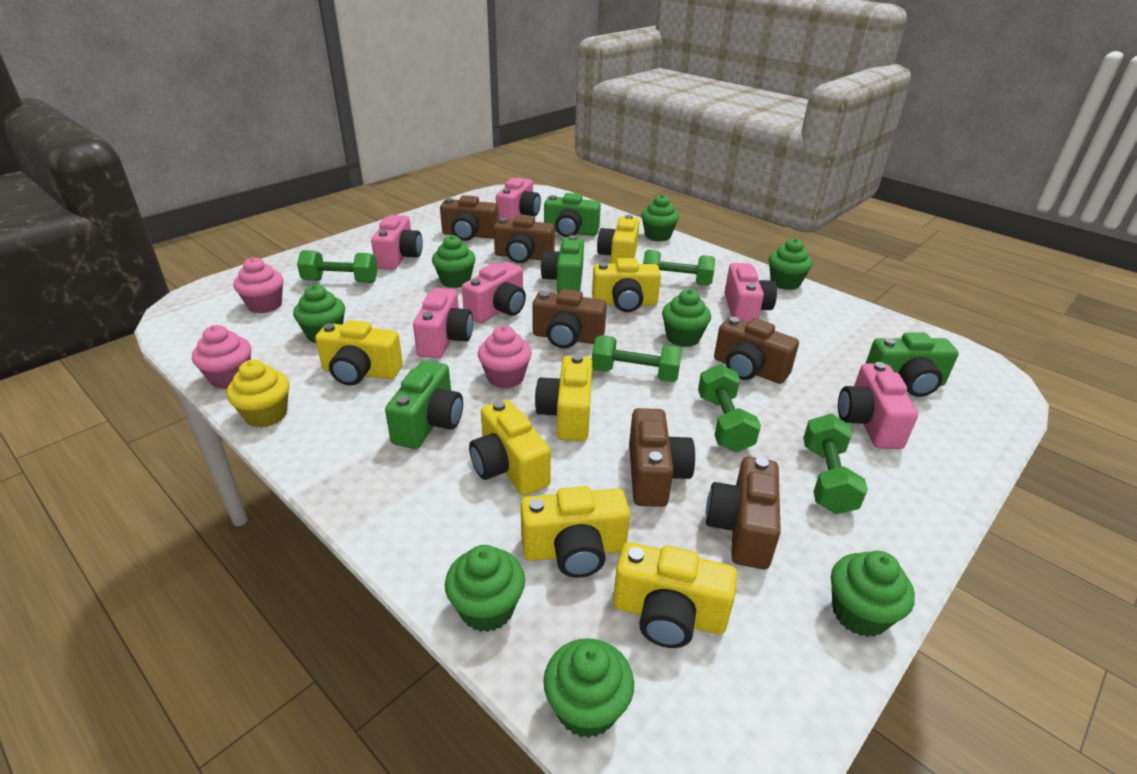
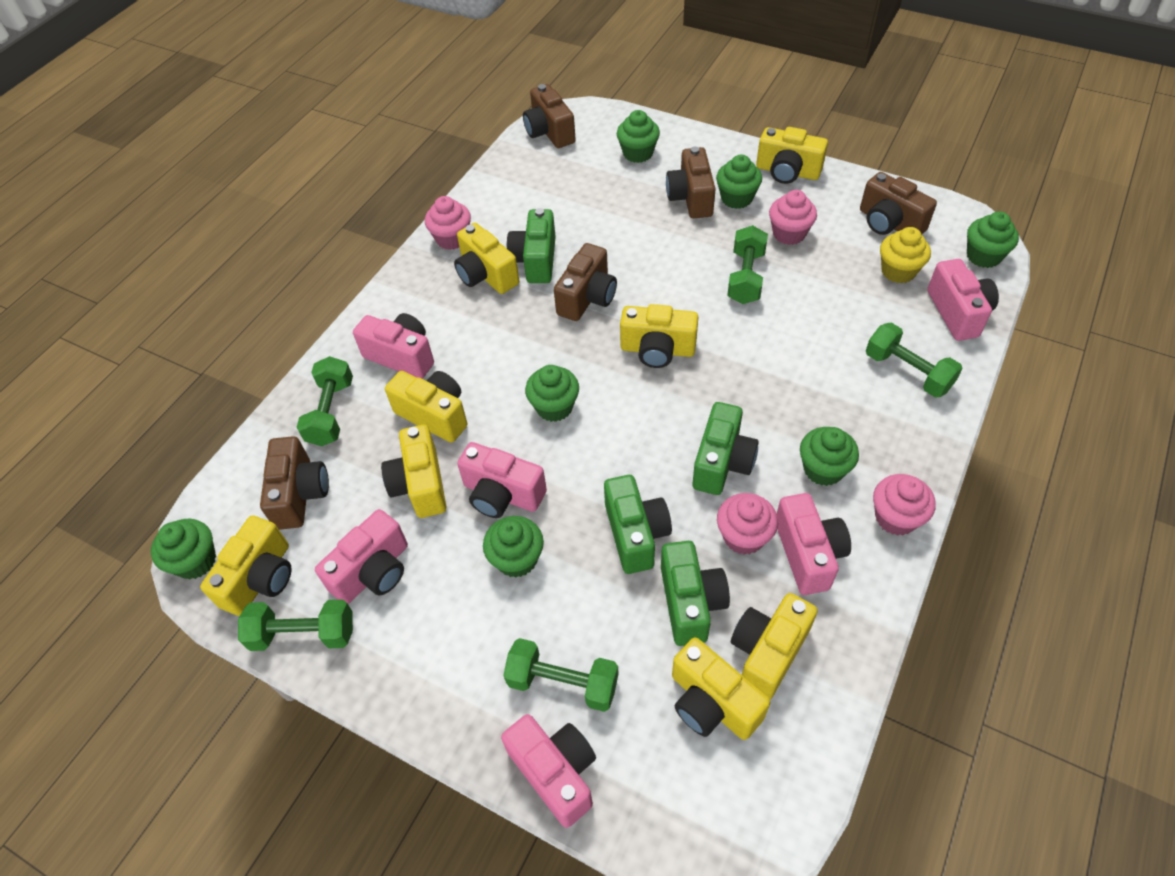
brown camera: [440,195,499,241] [494,215,555,263] [532,289,607,348] [629,408,695,507] [706,457,781,569] [714,316,799,384] = 6 -> [260,436,329,530] [523,84,576,148] [554,243,617,321] [666,147,716,218] [860,172,937,235] = 5
green cupcake: [293,285,345,343] [432,235,476,288] [445,545,525,632] [543,638,634,738] [641,195,679,241] [662,289,711,347] [769,238,812,290] [831,551,915,637] = 8 -> [151,519,216,579] [483,516,544,578] [525,365,579,422] [617,110,660,163] [716,155,762,209] [800,427,859,486] [967,211,1019,268] = 7
pink cupcake: [192,325,251,389] [234,257,283,313] [478,325,532,389] = 3 -> [425,196,471,250] [717,493,778,555] [769,190,817,245] [873,474,936,536] = 4
yellow camera: [315,320,403,385] [469,399,551,496] [521,486,630,578] [535,354,592,441] [592,258,661,312] [597,215,640,264] [613,542,737,648] = 7 -> [200,515,292,616] [381,424,446,518] [385,371,467,443] [454,223,519,294] [620,304,698,368] [672,637,770,740] [731,593,818,700] [756,127,828,184] = 8

